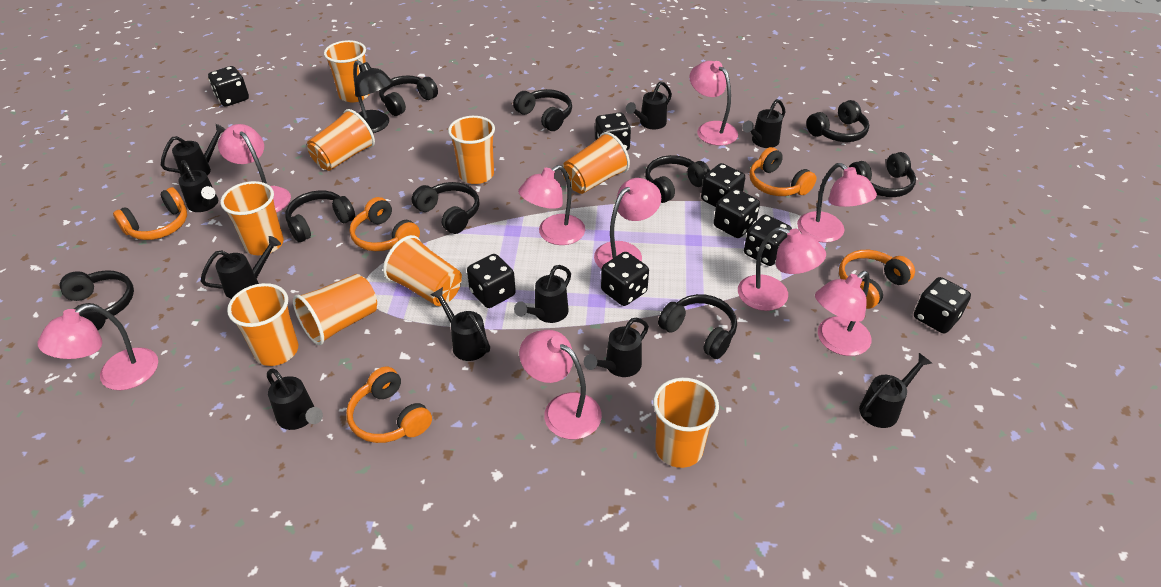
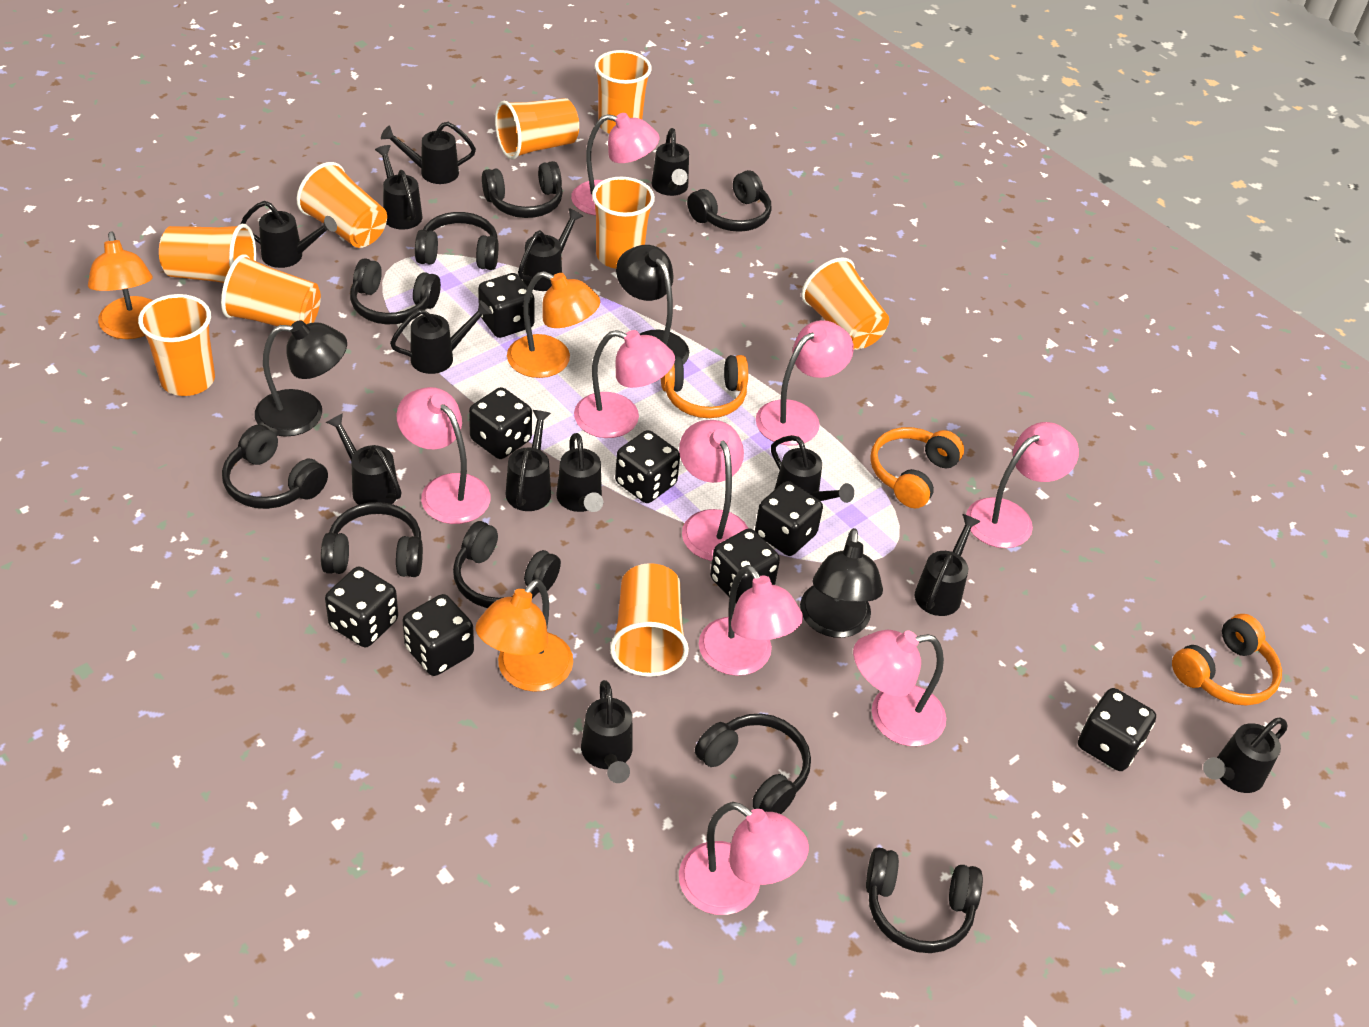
black lamp: [353,60,393,133] = 1 -> [255,320,347,437] [616,245,689,365] [800,528,883,638] = 3
black watering can: [161,124,226,176] [178,160,218,212] [201,236,281,299] [267,368,323,430] [431,287,490,361] [514,265,571,323] [584,318,649,377] [626,81,672,129] [742,99,785,148] [859,353,932,428] = 10 -> [241,201,337,268] [326,413,402,505] [375,145,422,230] [381,122,476,184] [390,300,492,374] [505,410,551,511] [518,208,583,291] [556,433,603,512] [581,680,633,783] [652,128,689,196] [771,435,854,503] [915,514,981,616] [1203,718,1288,793] = 13
orange headphones: [113,187,187,240] [346,367,432,443] [350,197,420,251] [749,147,817,196] [839,250,915,309] = 5 -> [661,355,748,418] [870,427,964,508] [1172,614,1282,705] = 3
orange lamp: none = 0 -> [88,231,153,339] [476,579,573,692] [507,271,600,378] = 3

